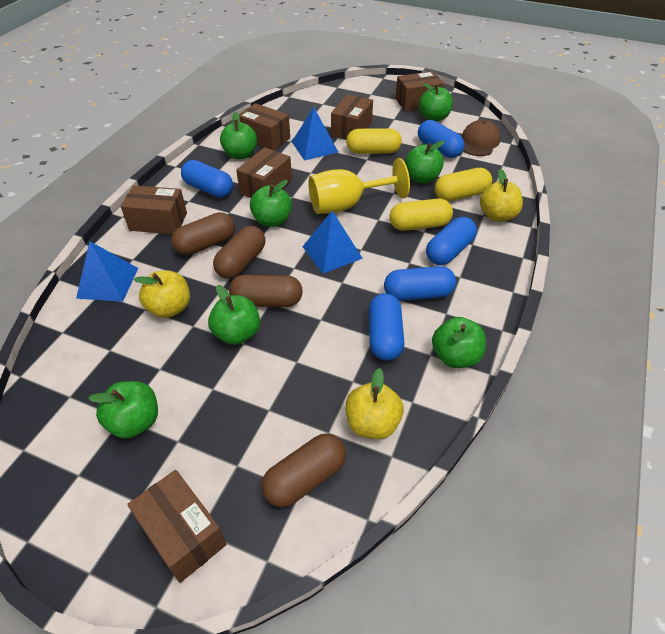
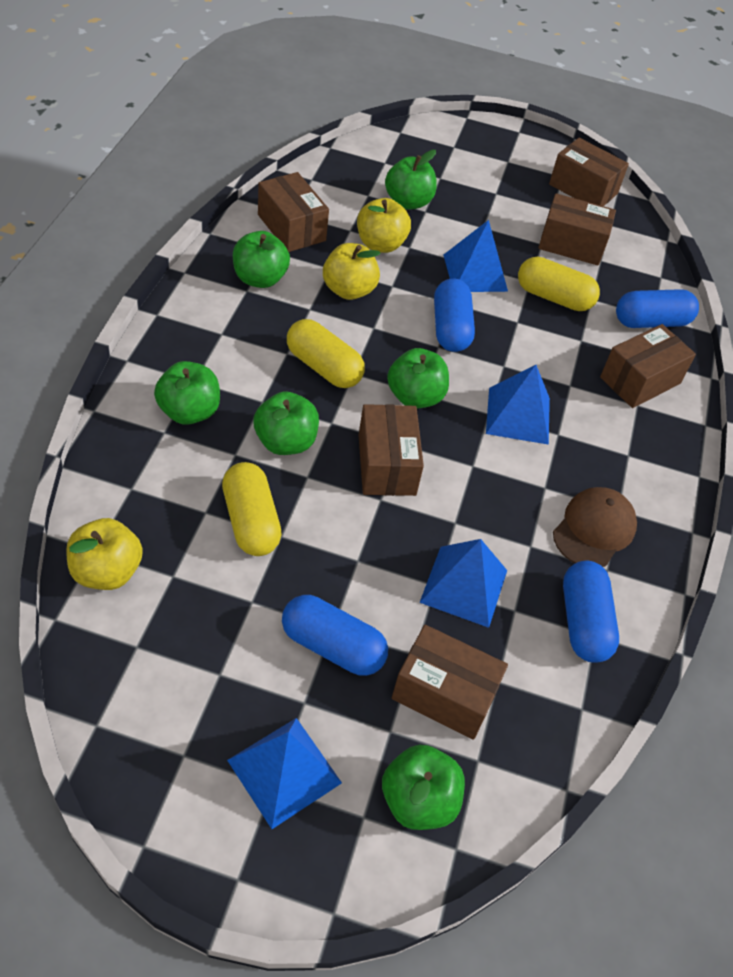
blue capsule: [181,160,233,198] [369,293,404,361] [384,266,456,301] [418,120,464,158] [426,217,477,265] = 5 -> [282,595,388,676] [434,279,475,352] [563,561,619,663] [616,289,699,328] = 4
blue pyramid: [76,241,138,302] [292,107,339,160] [302,211,363,274] = 3 -> [227,718,342,829] [419,539,507,628] [444,220,508,292] [486,365,550,445] = 4
brown capsule: [171,212,235,255] [213,226,266,279] [229,275,303,307] [261,433,346,507] = 4 -> none = 0
green apple: [88,381,158,439] [208,285,260,345] [220,112,257,159] [250,180,292,227] [405,141,445,183] [419,83,453,122] [432,317,486,368] = 7 -> [154,361,220,425] [233,231,290,288] [253,391,319,455] [382,745,465,830] [385,150,437,209] [387,348,449,409] = 6
yellow goblet: [308,158,410,214] = 1 -> none = 0

